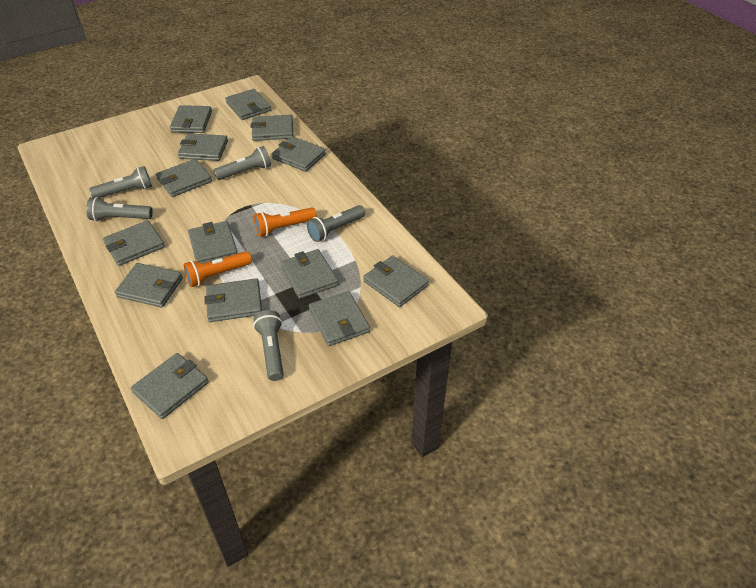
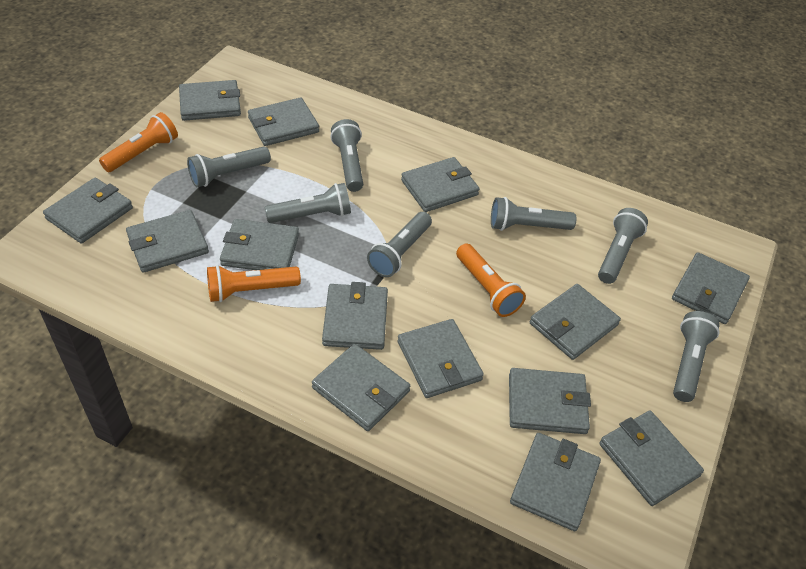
grey flashlight: [86,197,153,221] [89,166,152,198] [213,146,271,180] [253,310,284,381] [307,205,365,242] = 5 -> [187,146,271,187] [264,183,351,223] [330,119,363,192] [367,212,432,277] [491,197,576,231] [598,208,648,284] [673,311,720,402] = 7
orange flashlight: [184,251,252,287] [254,208,317,237] = 2 -> [99,112,178,172] [207,265,301,302] [456,243,526,317] = 3

